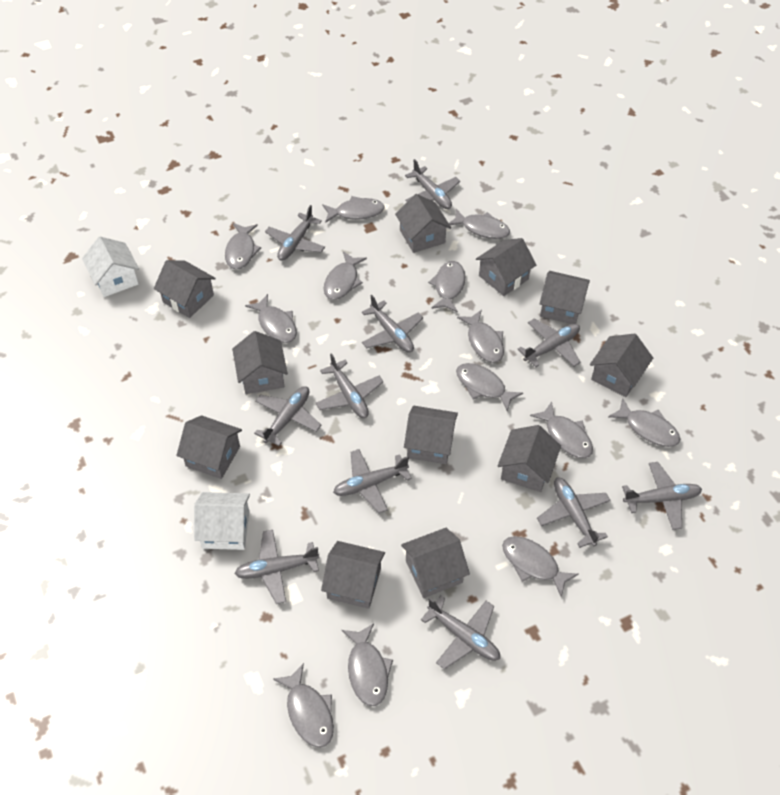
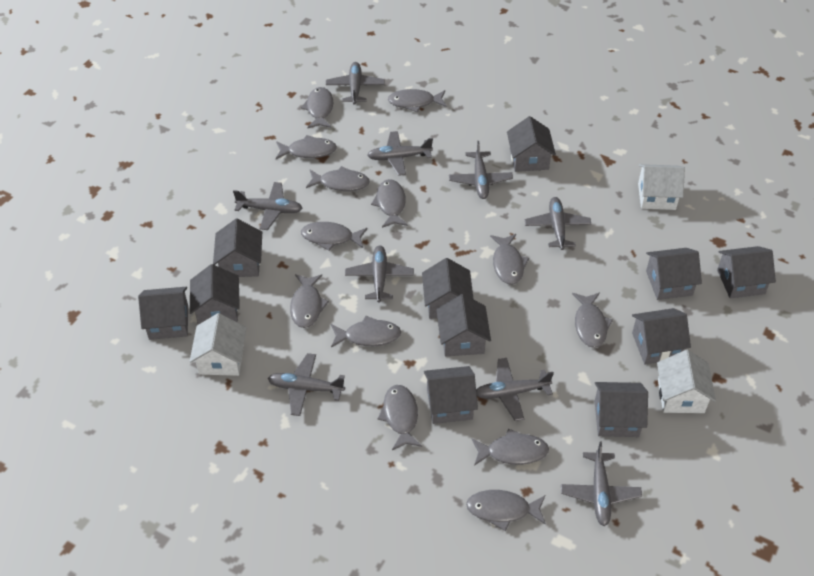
grey plane: [234,530,319,604] [254,386,322,446] [265,205,325,261] [315,353,384,418] [333,449,412,514] [362,295,423,353] [405,159,460,209] [421,596,500,670] [517,319,581,367] [537,478,611,548] [622,462,702,530] = 11 -> [233,182,302,230] [268,353,345,416] [326,62,385,105] [345,245,414,303] [367,131,433,176] [449,141,513,199] [476,358,554,421] [525,197,591,250] [561,441,642,526] = 9
white house: [82,237,139,297] [194,492,250,550] = 2 -> [190,313,246,376] [638,164,685,210] [657,350,716,413] = 3

